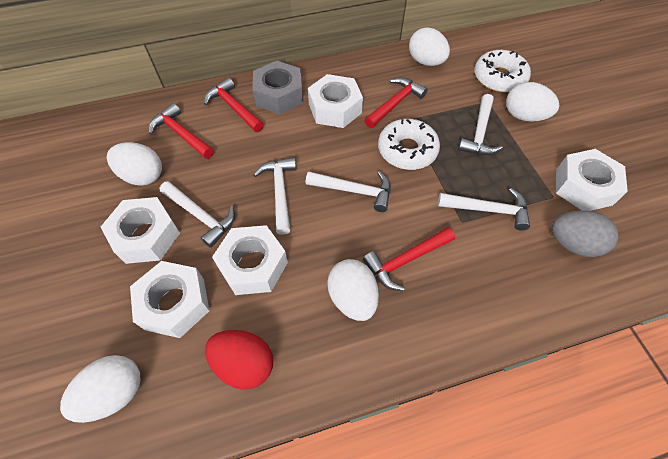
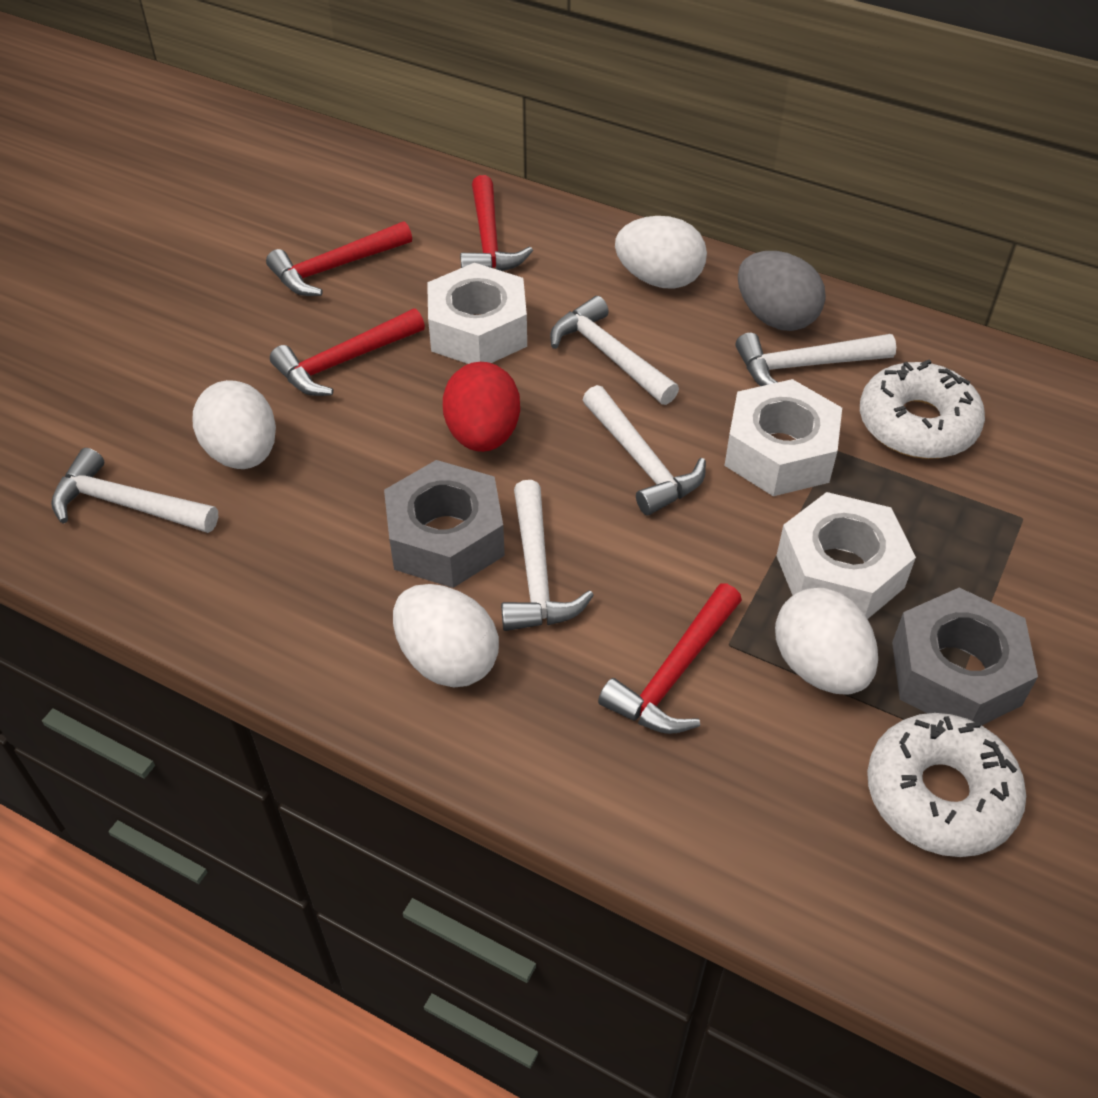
grey nut: [253,61,303,114] = 1 -> [384,460,505,588] [892,588,1038,725] = 2
white egg: [60,355,140,423] [107,142,162,186] [327,259,379,321] [409,27,450,66] [506,82,559,122] = 5 -> [193,380,276,469] [393,584,499,688] [615,216,707,289] [775,588,878,695] = 4
white nut: [101,197,180,264] [130,261,209,338] [212,225,288,295] [308,74,363,128] [556,149,628,211] = 5 -> [427,263,527,364] [724,379,842,496] [776,492,916,619] = 3

